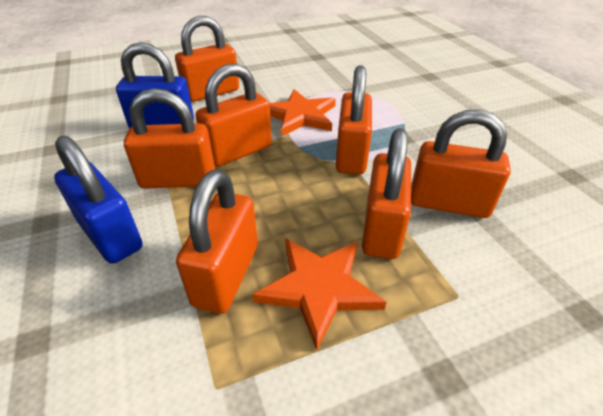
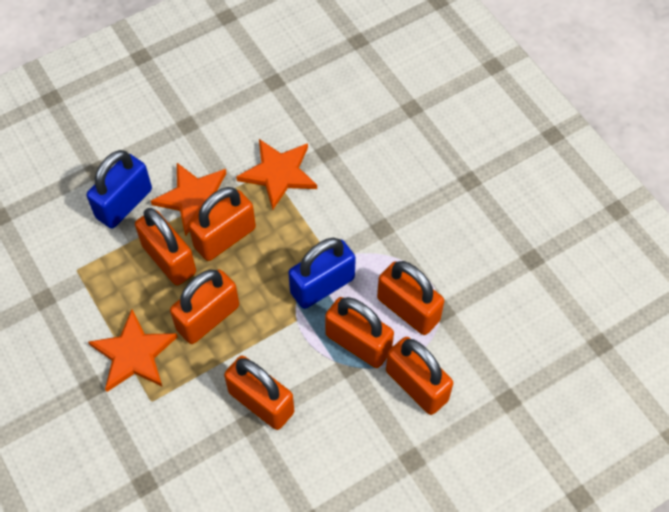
orange star: [252,238,386,350] [269,89,336,136] = 2 -> [88,310,178,392] [151,163,226,236] [236,139,317,210] = 3

